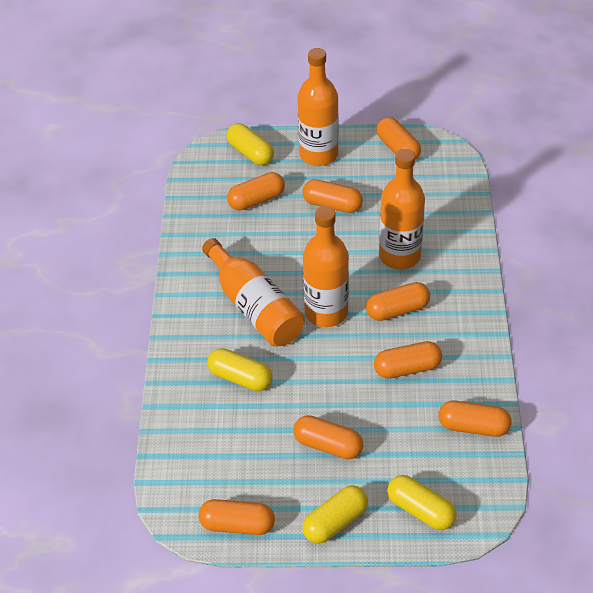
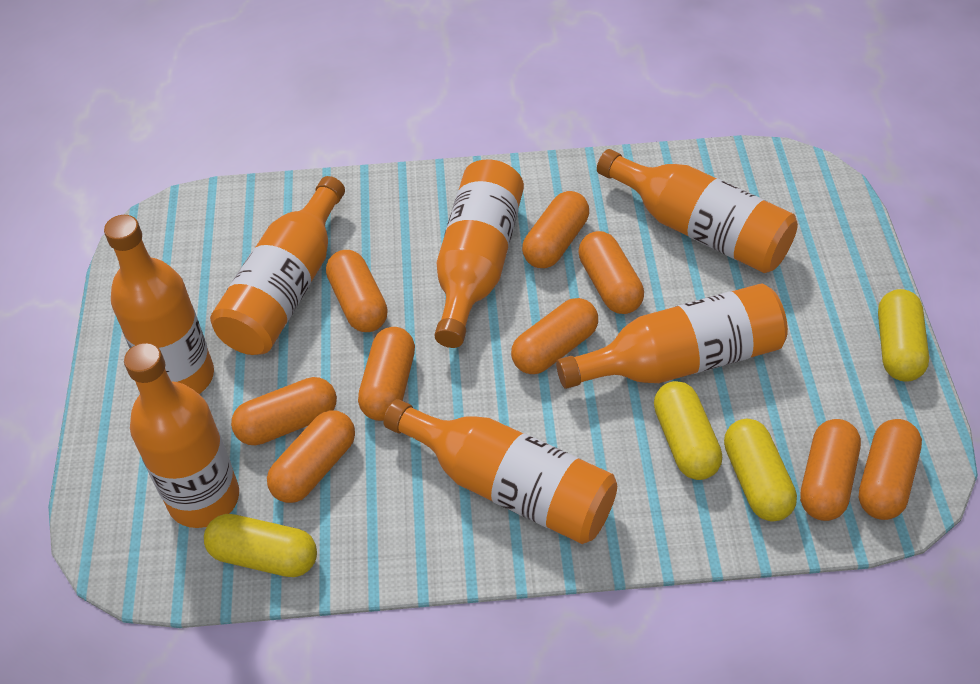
orange bottle: [202,238,305,347] [298,48,339,166] [303,206,349,327] [379,149,425,269] = 4 -> [104,215,214,394] [124,343,239,528] [210,176,345,355] [383,399,617,544] [434,159,524,348] [556,284,788,389] [597,149,798,273] = 7
orange capsule: [199,499,275,535] [227,172,285,210] [293,415,363,459] [302,179,363,213] [366,282,430,321] [374,341,442,379] [376,117,421,160] [438,401,512,437] = 8 -> [231,377,337,446] [267,410,355,503] [326,250,388,332] [358,327,415,421] [511,298,598,374] [522,191,589,268] [578,231,644,314] [800,419,861,521] [859,419,922,520] = 9

